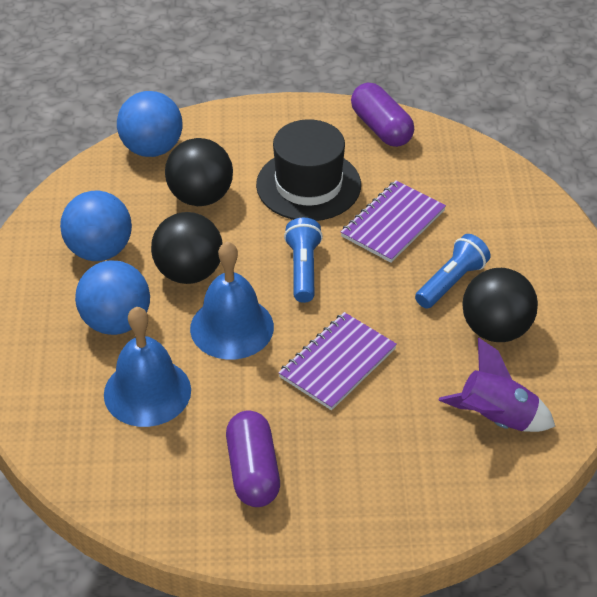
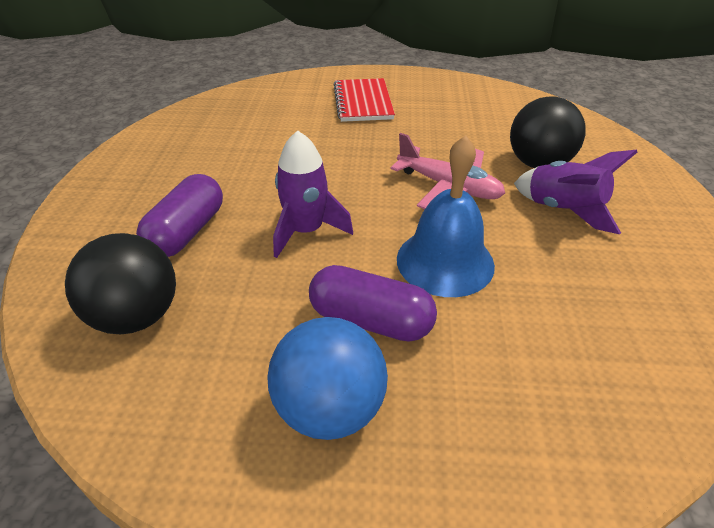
black ball: [151,212,223,284] [165,138,233,206] [462,268,538,342] = 3 -> [65,233,176,335] [510,96,586,168] = 2
black hat: [256,119,361,221] = 1 -> none = 0
blue ball: [60,191,132,261] [75,261,150,335] [117,91,183,157] = 3 -> [267,317,388,440] = 1
blue bell: [104,307,191,427] [190,241,274,360] = 2 -> [397,135,495,297] = 1
blue flashlight: [284,218,323,303] [415,234,491,309] = 2 -> none = 0
pink plane: none = 0 -> [391,133,505,209] = 1
purple notebook: [278,312,397,410] [341,180,446,263] = 2 -> none = 0
purple rocket: [438,338,555,432] = 1 -> [273,130,353,258] [514,150,637,234] = 2
red notebook: none = 0 -> [333,78,395,122] = 1

